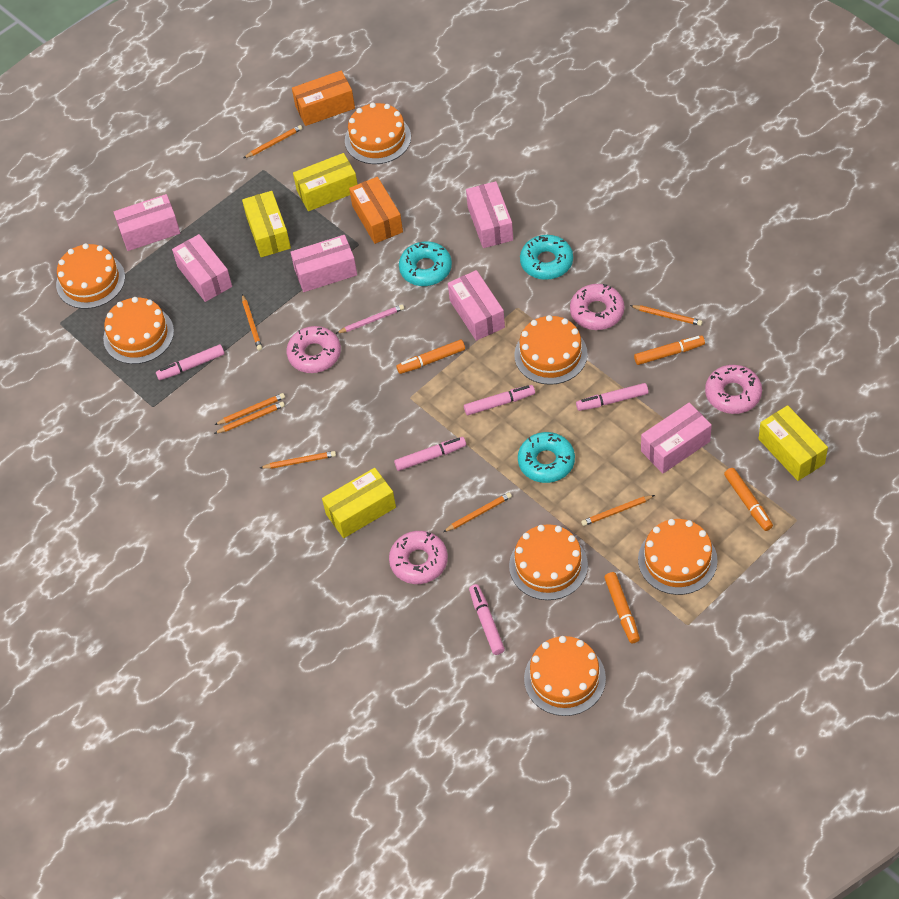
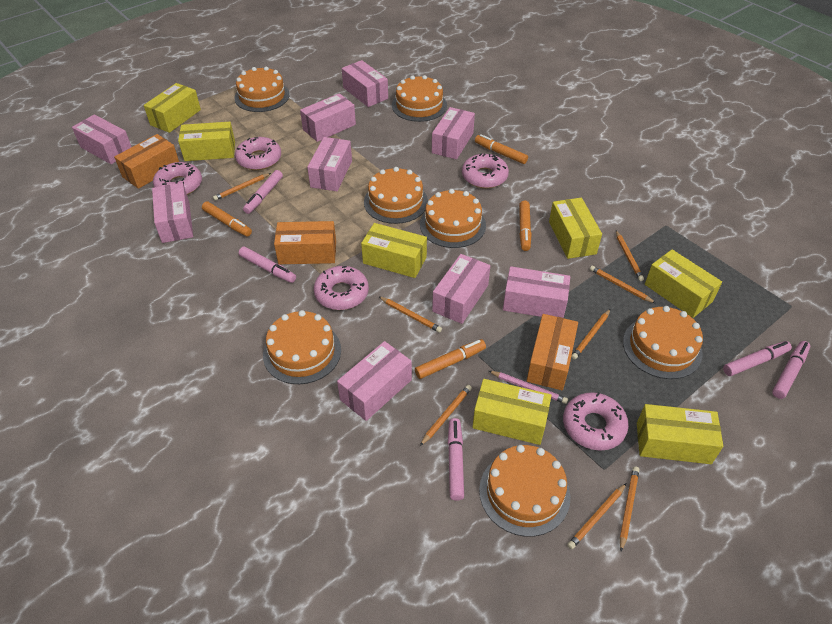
orange box: [292,70,355,126] [349,177,403,244] = 2 -> [114,134,179,189] [274,221,336,264] [526,314,578,390] = 3
pink box: [114,194,180,251] [172,234,232,302] [291,235,357,292] [448,270,505,341] [466,181,513,248] [641,403,712,474] = 6 -> [72,114,131,164] [152,183,193,243] [300,93,356,142] [307,137,352,191] [337,341,412,421] [342,60,388,107] [432,107,475,159] [432,254,490,324] [503,266,570,318] = 9
pink donut: [286,326,341,373] [389,531,448,584] [570,284,624,330] [705,365,762,414] = 4 -> [153,162,202,195] [235,137,281,170] [314,266,369,310] [462,153,509,189] [563,392,629,451] = 5
turquoise donut: [399,241,452,286] [518,432,575,483] [520,235,573,280] = 3 -> none = 0
yellow box: [242,191,291,257] [293,153,358,211] [322,468,396,538] [759,405,828,481] = 4 -> [144,83,201,133] [178,122,235,161] [361,223,427,278] [472,379,552,445] [549,198,602,259] [637,404,723,464] [645,249,722,318] = 7

